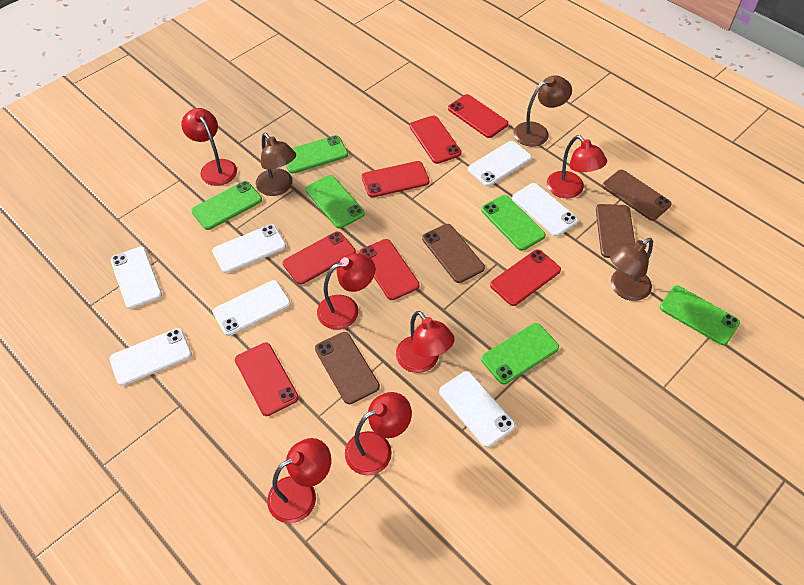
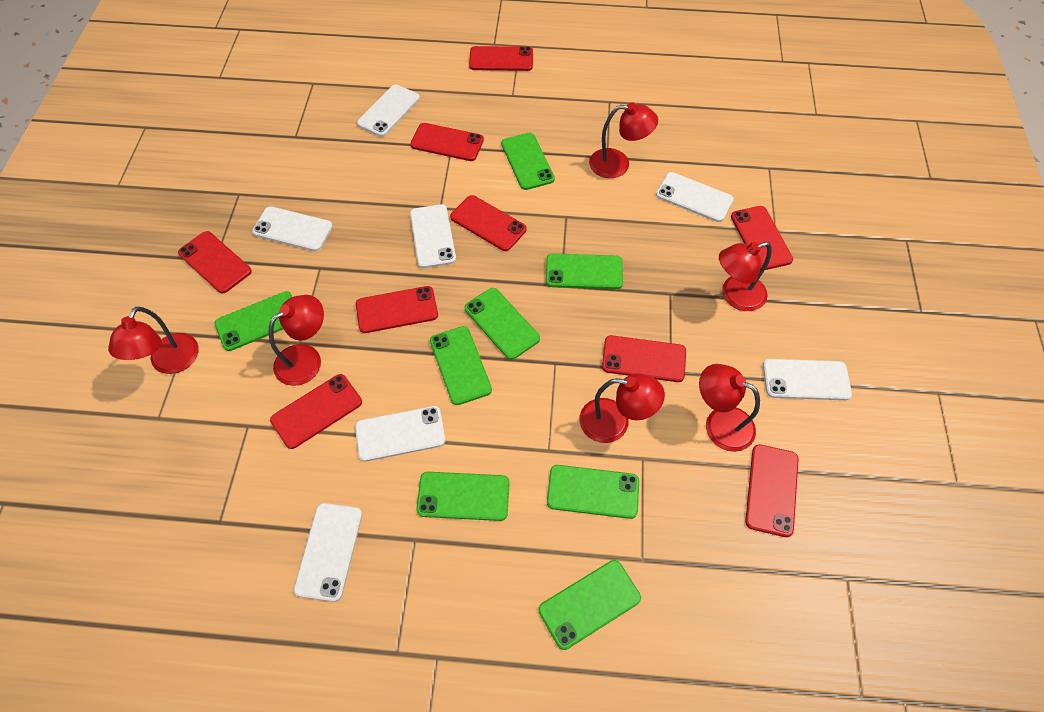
brown lamp: [256,133,296,196] [514,75,572,147] [610,238,653,301] = 3 -> none = 0
brown phone: [315,332,380,404] [422,224,485,283] [596,204,635,258] [602,170,671,221] = 4 -> none = 0
green phone: [191,181,262,230] [286,135,348,174] [305,175,365,228] [481,195,546,251] [481,323,559,384] [660,285,740,345] = 6 -> [215,291,292,351] [416,472,510,521] [430,326,492,405] [465,288,540,360] [501,133,555,190] [538,560,641,650] [546,254,623,289] [547,465,639,519] = 8
red phone: [235,343,299,416] [283,232,356,285] [359,239,420,300] [362,161,430,198] [410,115,462,164] [448,94,508,138] [490,249,561,306] = 7 -> [178,231,252,294] [270,374,362,449] [356,286,438,333] [411,123,484,161] [450,195,527,251] [469,46,533,71] [602,335,686,382] [731,206,793,270] [745,444,799,537] = 9

